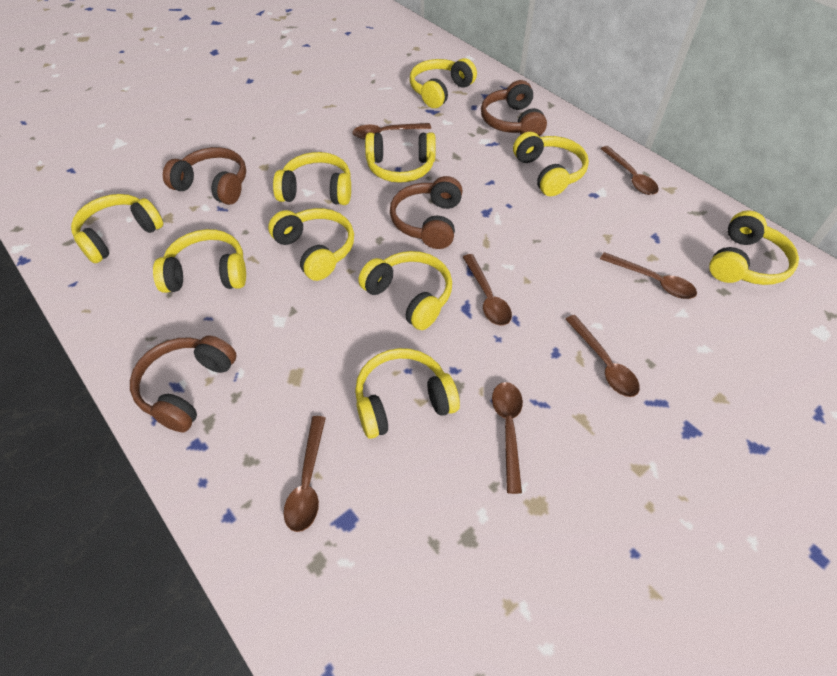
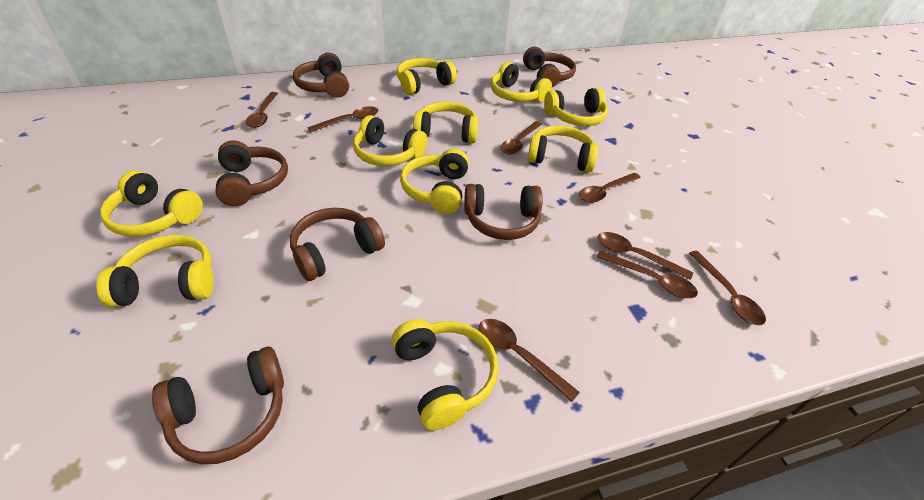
brown headphones: [130,336,236,432] [163,147,246,205] [390,176,463,249] [481,80,547,136] = 4 -> [152,347,284,464] [215,140,288,206] [290,208,385,281] [293,53,349,98] [464,184,543,240] [523,47,576,87] = 6
brown spoon: [284,416,326,532] [353,123,431,139] [463,254,512,326] [492,382,523,494] [565,315,640,397] [600,252,697,299] [601,146,658,195] = 7 -> [246,92,278,128] [307,106,378,132] [479,319,580,402] [500,121,542,154] [579,173,641,203] [597,250,698,298] [598,232,693,280] [689,251,766,325] = 8

